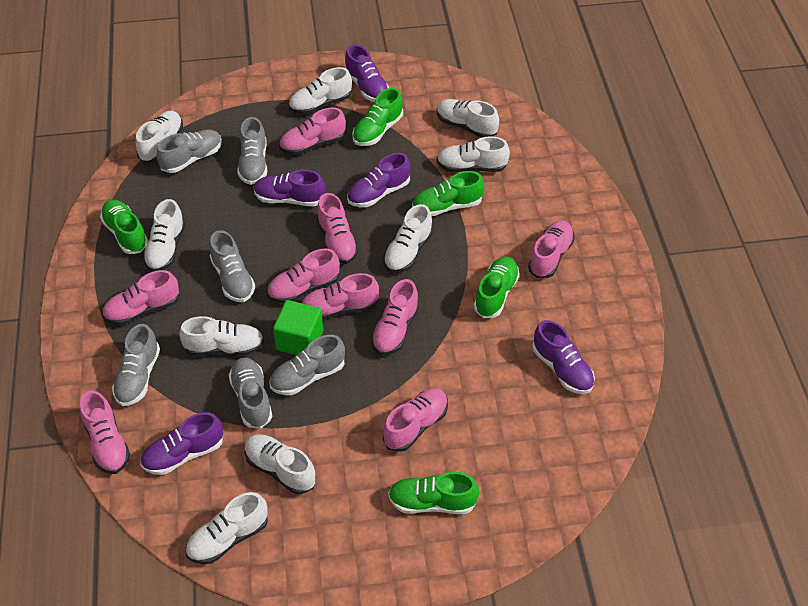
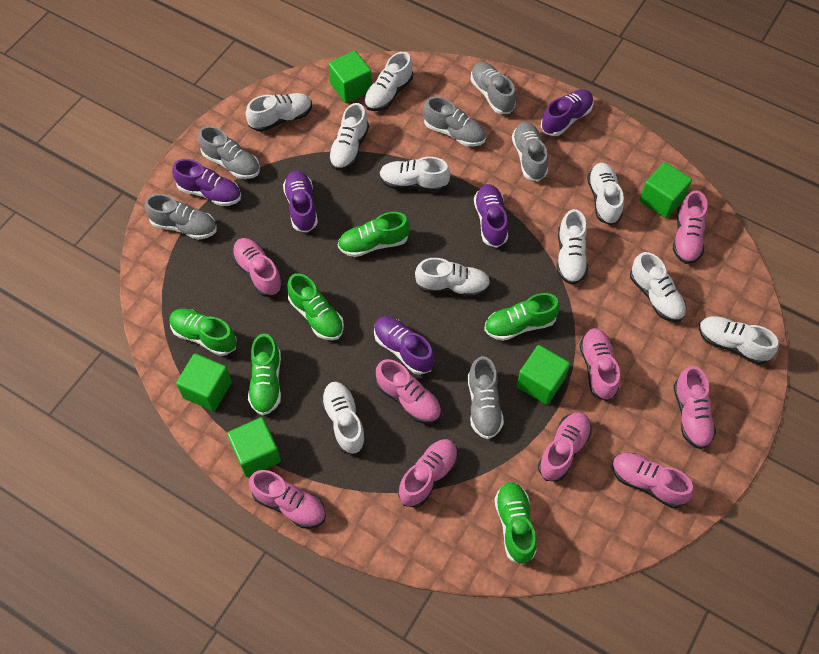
green cube: [273,300,323,355] = 1 -> [176,353,232,411] [227,417,281,477] [328,51,372,103] [517,345,570,405] [640,162,692,218] = 5
green shoe: [100,199,148,254] [352,88,403,146] [388,472,479,514] [412,171,484,216] [474,257,520,318] = 5 -> [169,309,237,356] [248,334,281,415] [287,273,344,340] [338,212,410,257] [484,293,560,341] [494,482,537,565] = 6
white shoe: [136,111,183,163] [143,199,185,272] [179,316,264,356] [185,492,268,564] [244,434,316,494] [289,67,352,114] [383,204,433,273] [437,99,499,138] [437,136,510,172] = 9 -> [246,93,312,132] [321,382,366,455] [328,103,369,170] [364,52,413,111] [379,157,450,192] [415,258,491,297] [557,209,588,285] [587,163,624,225] [630,252,687,322] [699,316,778,365] = 10

